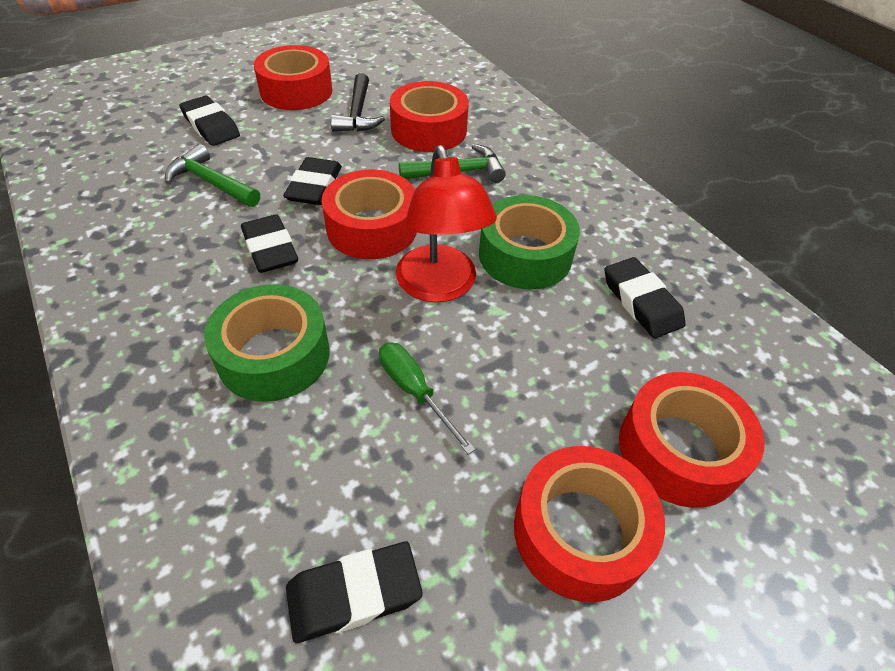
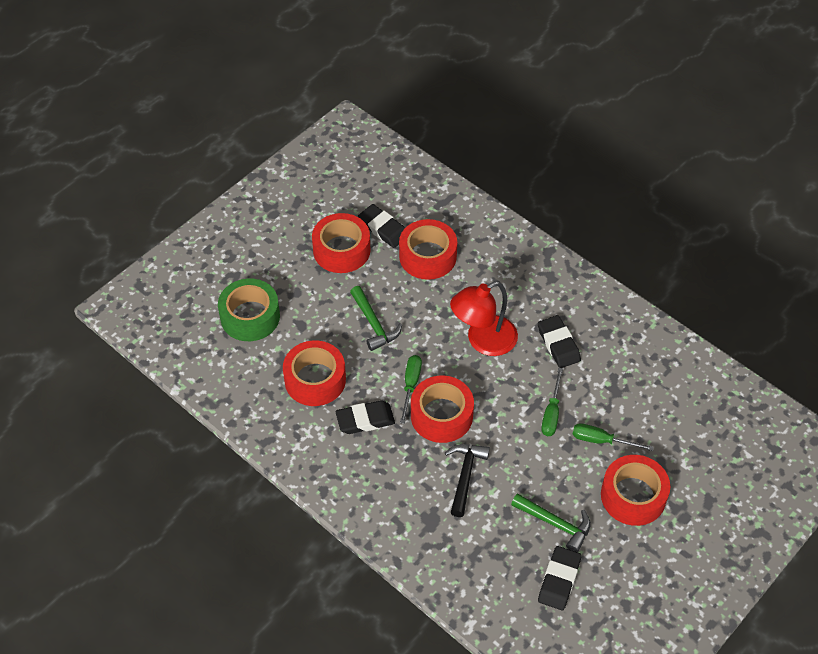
black eraser: [179,95,240,146] [241,214,298,273] [283,157,342,205] [286,542,423,643] [605,257,686,338] = 5 -> [335,400,395,434] [358,204,405,248] [538,315,581,368] [538,546,581,610] = 4
green screwdriver: [379,342,475,454] = 1 -> [400,355,422,424] [541,368,563,436] [573,423,654,451] = 3
green tape: [204,284,330,402] [479,195,580,289] = 2 -> [218,279,280,341] = 1

